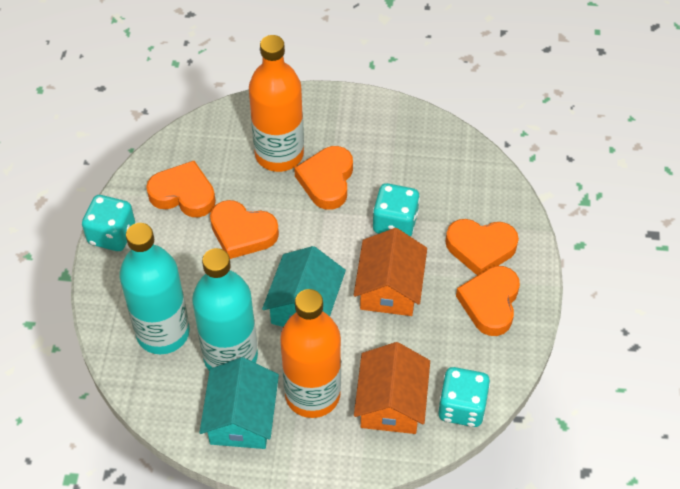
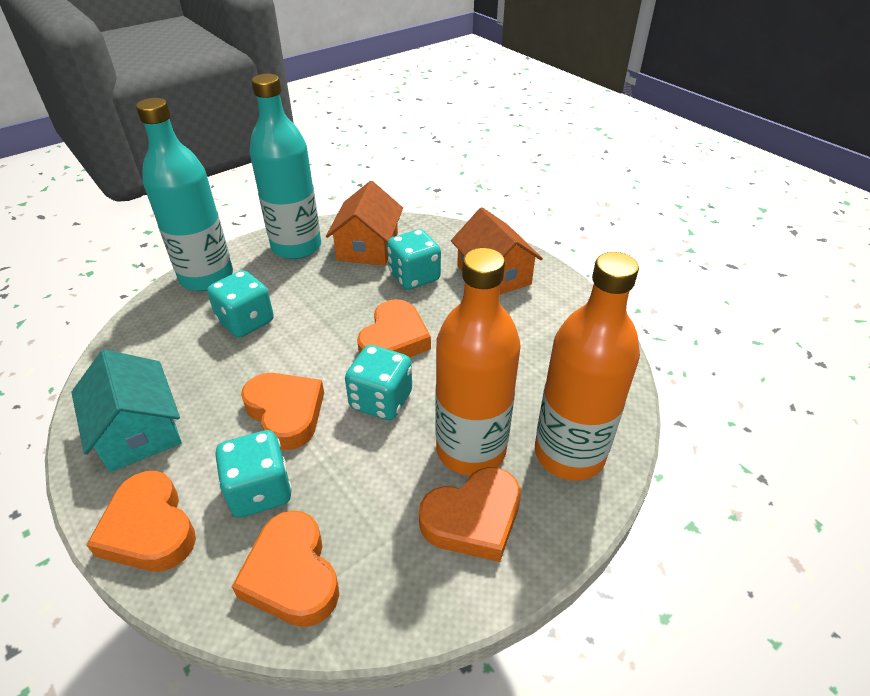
turquoise dice: [82,195,135,251] [373,183,420,237] [438,367,490,427] = 3 -> [207,270,274,338] [215,430,292,518] [345,345,412,420] [387,229,441,290] = 4
turquoise house: [199,357,279,449] [262,246,346,327] = 2 -> [71,349,182,472] = 1

